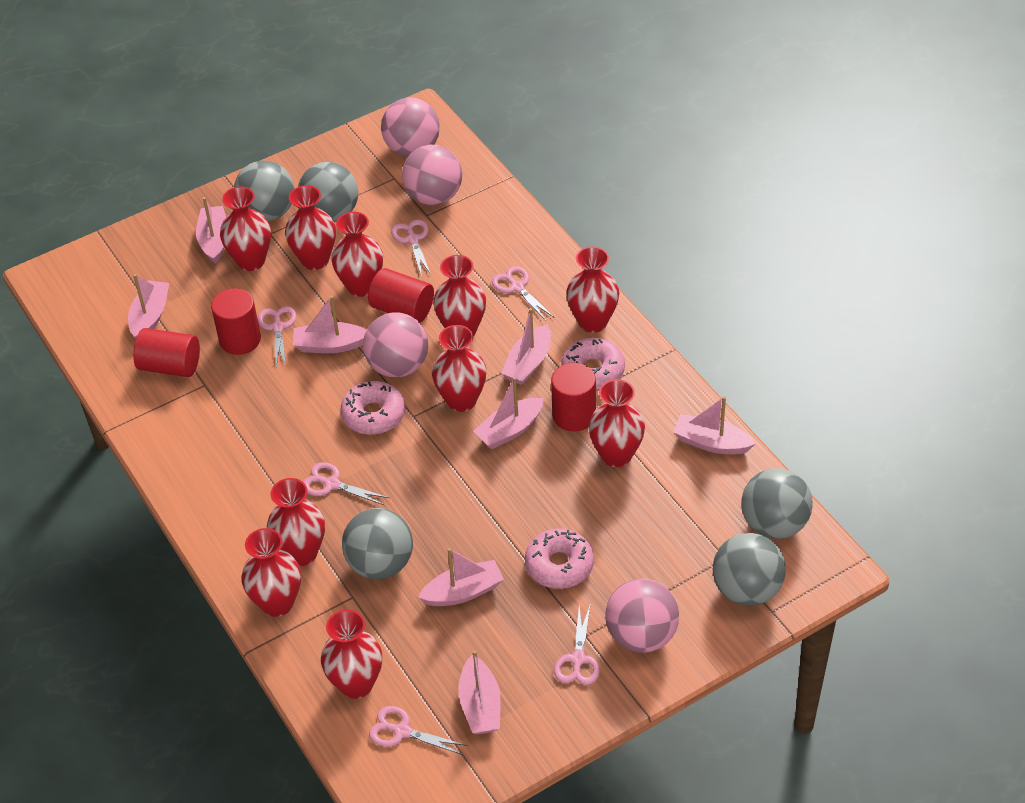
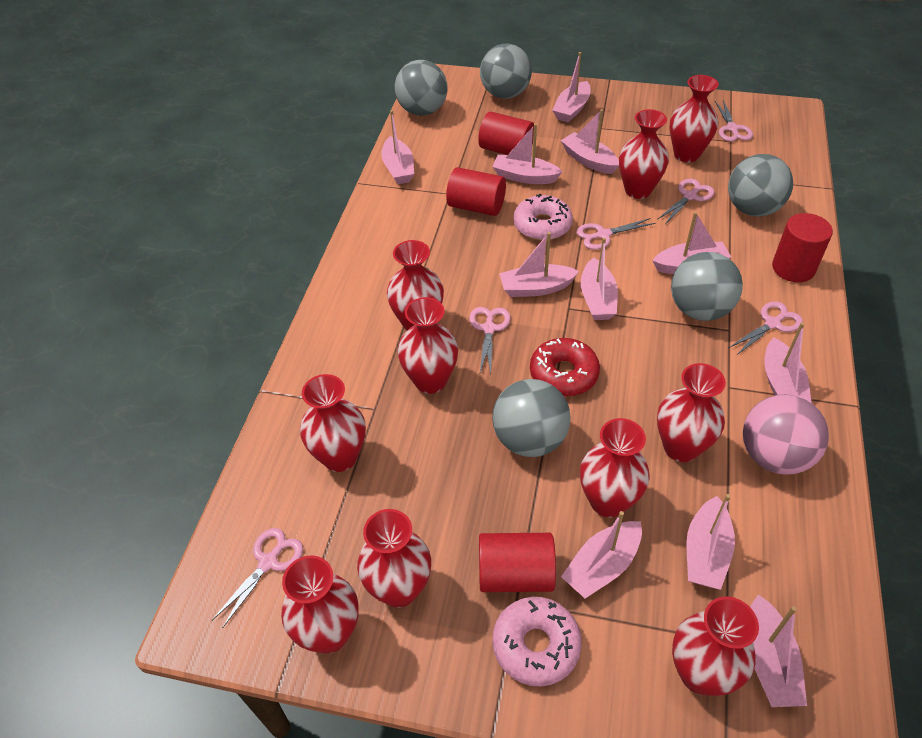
pink ball: [363,312,428,378] [381,97,440,157] [402,145,462,205] [605,579,679,653] = 4 -> [743,394,829,475] = 1
pink boat: [128,274,169,338] [196,197,226,264] [293,296,366,353] [418,548,504,606] [459,650,501,734] [473,377,544,449] [501,308,551,385] [673,396,755,454] = 8 -> [381,110,414,184] [492,124,563,184] [499,232,579,297] [552,52,590,122] [561,109,619,174] [561,511,642,599] [581,238,618,320] [652,212,731,274] [687,494,735,590] [750,594,807,707] [764,322,812,403] = 11
pink donut: [341,381,405,435] [525,529,594,589] [561,338,625,390] = 3 -> [492,597,582,687] [513,194,573,240] = 2
red donut: none = 0 -> [530,338,600,396] = 1

